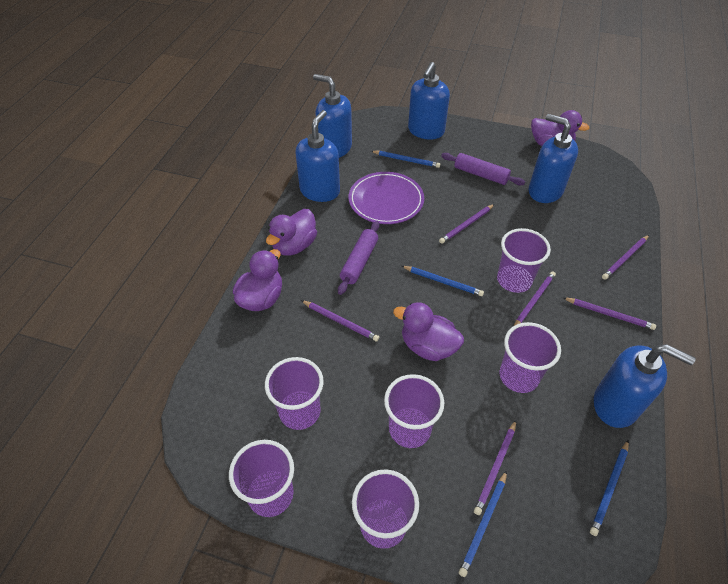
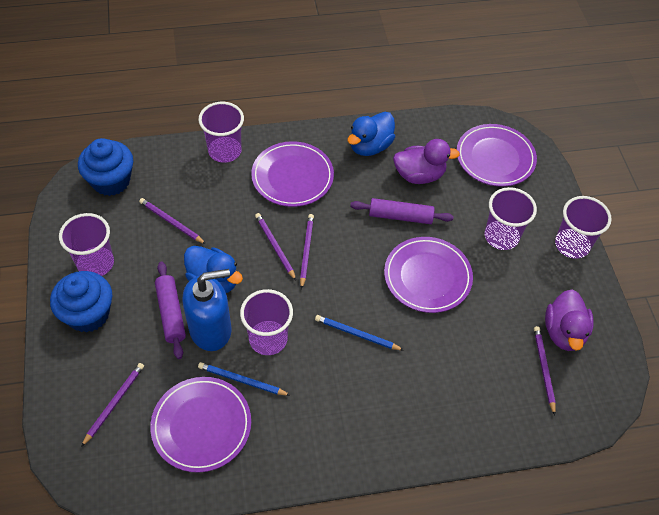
blue cupcake: none = 0 -> [50,271,112,333] [78,138,133,196] = 2
blue duck: none = 0 -> [184,246,243,293] [347,112,395,156] = 2
blue pencil: [371,151,440,168] [402,266,484,296] [459,471,507,577] [590,440,629,536] = 4 -> [198,362,291,396] [315,315,404,351] = 2
blue soap dispenser: [295,110,340,202] [313,74,352,158] [408,62,450,139] [529,114,578,203] [594,344,696,428] = 5 -> [182,269,232,351] = 1
purple cup: [229,440,294,517] [265,357,324,430] [352,469,419,549] [384,374,444,448] [497,228,551,293] [500,322,561,393] = 6 -> [59,213,114,276] [198,102,244,163] [240,289,293,355] [485,187,537,250] [555,196,612,259] = 5
purple duck: [233,249,282,311] [266,209,317,256] [393,302,464,361] [531,110,589,146] = 4 -> [393,139,460,184] [545,290,594,351] = 2
purple pencil: [301,300,379,341] [439,204,494,244] [474,420,516,515] [514,271,556,326] [562,297,656,330] [602,235,649,280] = 6 -> [81,363,144,447] [139,198,206,244] [255,213,296,280] [300,214,314,289] [534,326,556,415] = 5
purple plate: [349,172,424,224] = 1 -> [150,377,251,473] [251,141,334,207] [384,237,473,313] [457,124,537,187] = 4

